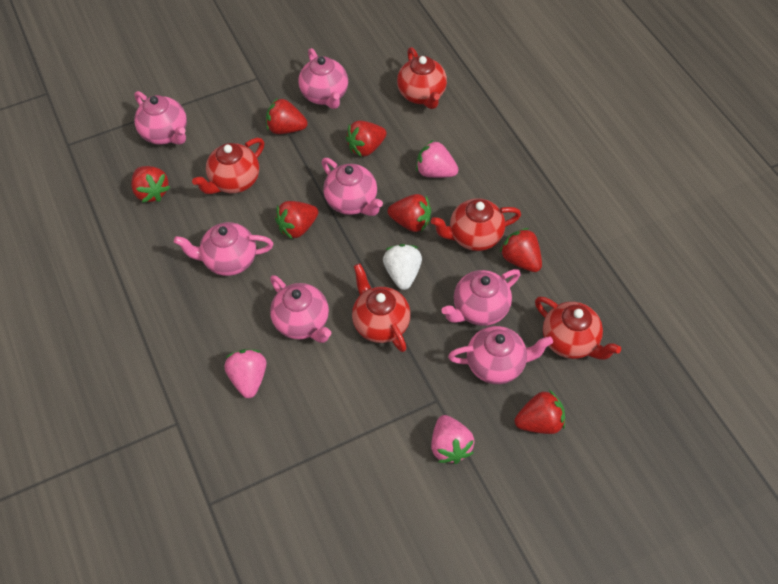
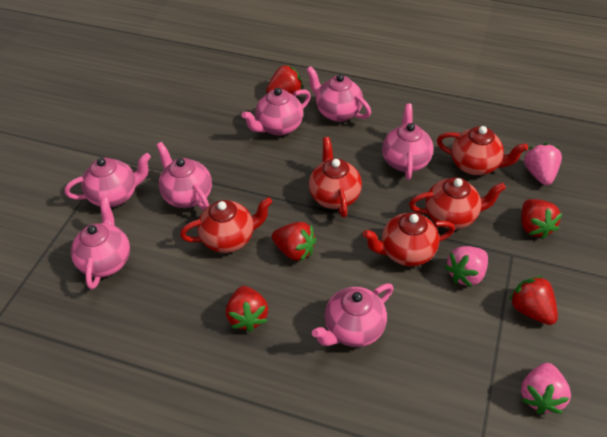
red strawberry: [131,166,170,203] [266,98,308,134] [275,201,318,239] [346,121,387,157] [388,194,431,232] [500,228,542,272] [515,390,565,434] = 7 -> [226,286,268,332] [266,64,303,95] [272,222,316,262] [509,276,558,325] [521,199,562,239] = 5
white strawberry: [383,244,422,290] = 1 -> none = 0

